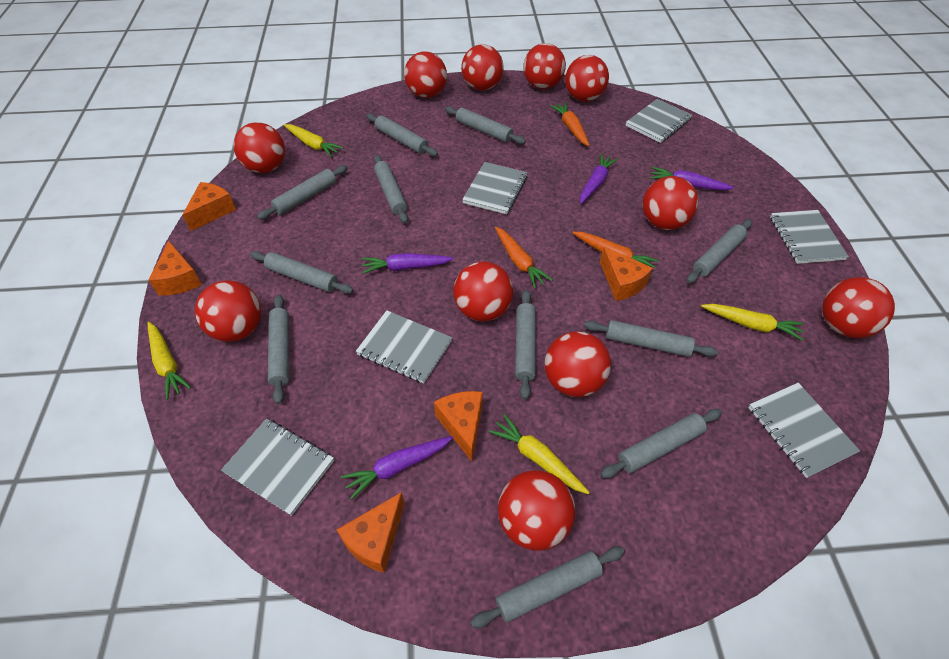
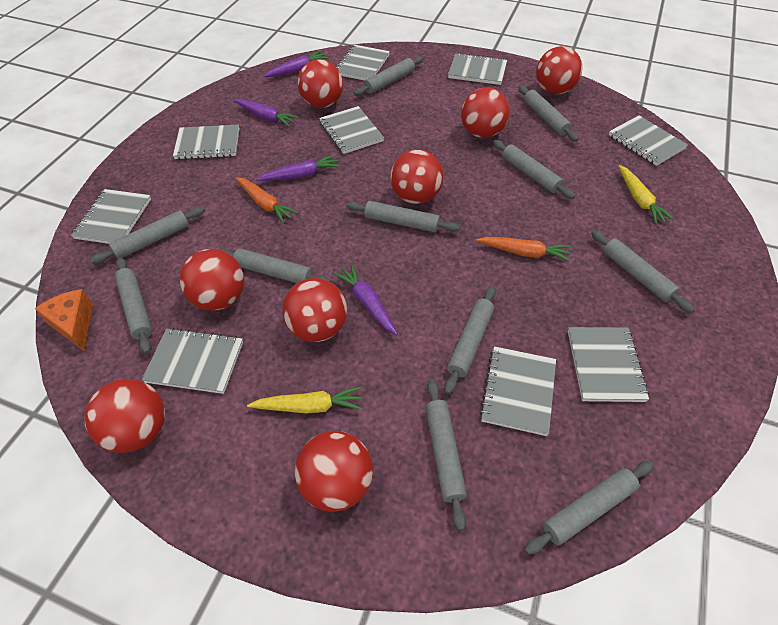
grey notebook: [221,418,334,516] [356,310,452,384] [462,162,527,214] [626,99,692,143] [748,383,860,478] [770,210,849,264] = 6 -> [71,189,151,244] [142,328,243,394] [173,124,239,160] [319,106,384,154] [336,45,390,81] [448,53,507,85] [480,346,556,436] [568,327,649,402] [609,115,688,166] = 9
orange carrot: [495,227,553,288] [550,102,590,146] [572,232,659,268] = 3 -> [235,177,299,224] [476,237,571,262] = 2
orange cheese: [148,241,202,295] [183,182,236,231] [336,492,405,573] [434,391,483,461] [600,246,653,301] = 5 -> [35,289,93,351] = 1
red ball: [195,280,261,342] [234,122,285,173] [404,52,447,98] [453,262,513,321] [461,44,504,90] [498,470,575,551] [523,43,566,89] [544,331,611,397] [565,55,609,101] [643,176,698,230] [822,277,895,338] = 11 -> [84,379,165,453] [180,249,244,311] [282,278,347,342] [295,431,373,512] [297,59,343,108] [390,149,444,204] [461,87,510,138] [536,46,582,94] = 8
yellow carrot: [147,322,191,400] [284,124,344,157] [489,414,590,494] [701,304,804,341] = 4 -> [247,386,362,414] [618,165,674,224] = 2

